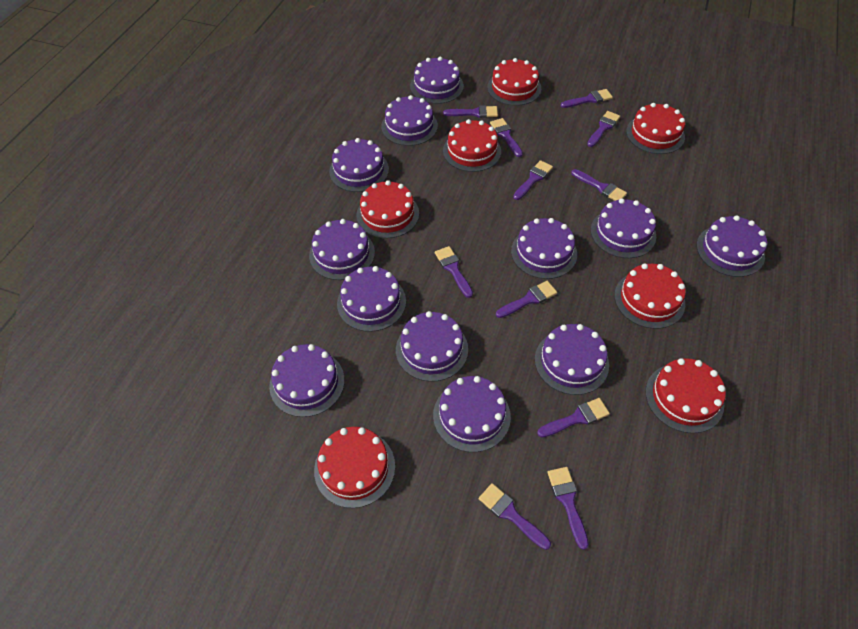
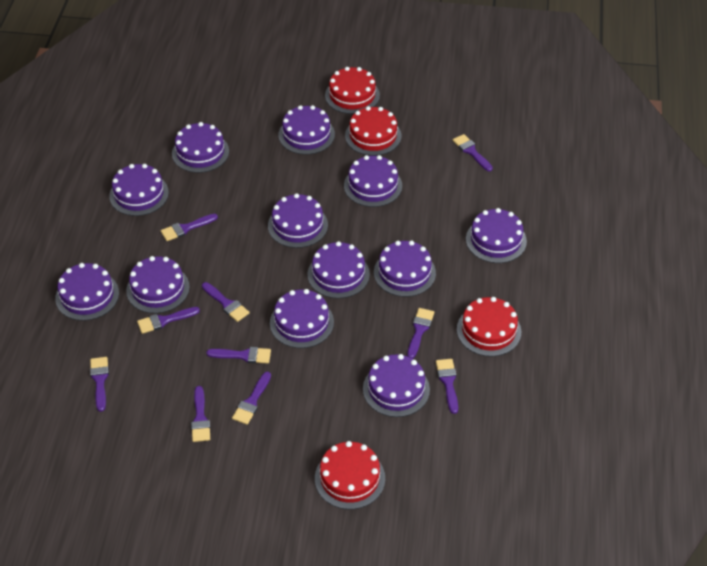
purple brush: [435,246,473,298] [443,105,498,118] [479,483,551,550] [490,118,523,157] [496,281,557,318] [513,160,553,200] [537,398,610,437] [547,467,589,550] [560,89,613,108] [571,169,627,201] [587,111,620,147] = 11 -> [90,357,109,412] [137,307,200,334] [161,214,218,241] [191,386,210,442] [202,282,250,322] [206,347,271,363] [232,371,271,425] [407,308,434,359] [436,359,458,414] [453,134,493,171] = 10
red cake: [314,427,395,508] [356,180,419,238] [443,119,501,172] [487,58,541,106] [614,263,686,329] [626,103,685,154] [645,358,726,433] = 7 -> [315,441,385,509] [325,67,380,114] [345,106,401,156] [457,297,521,357] = 4

